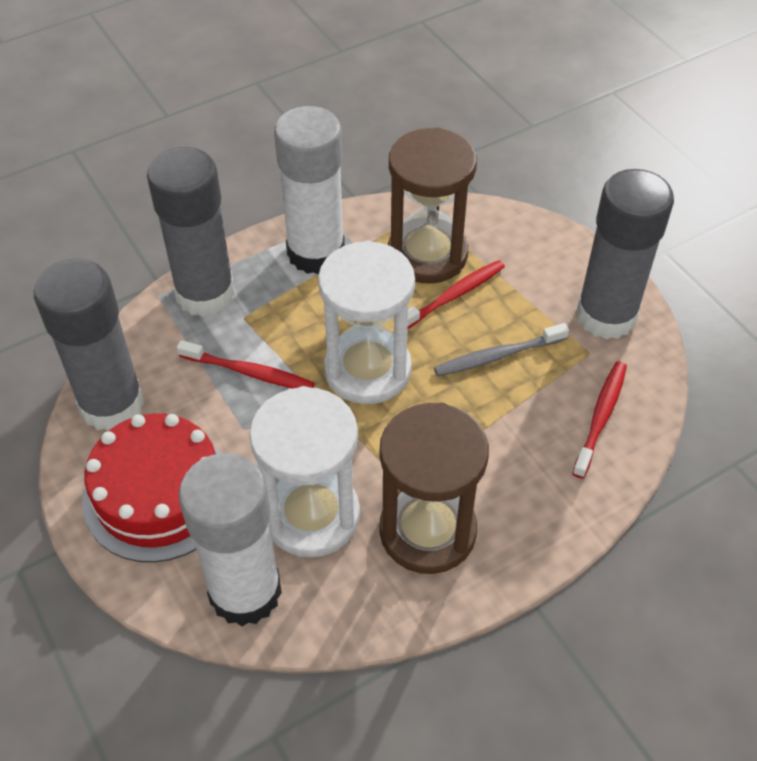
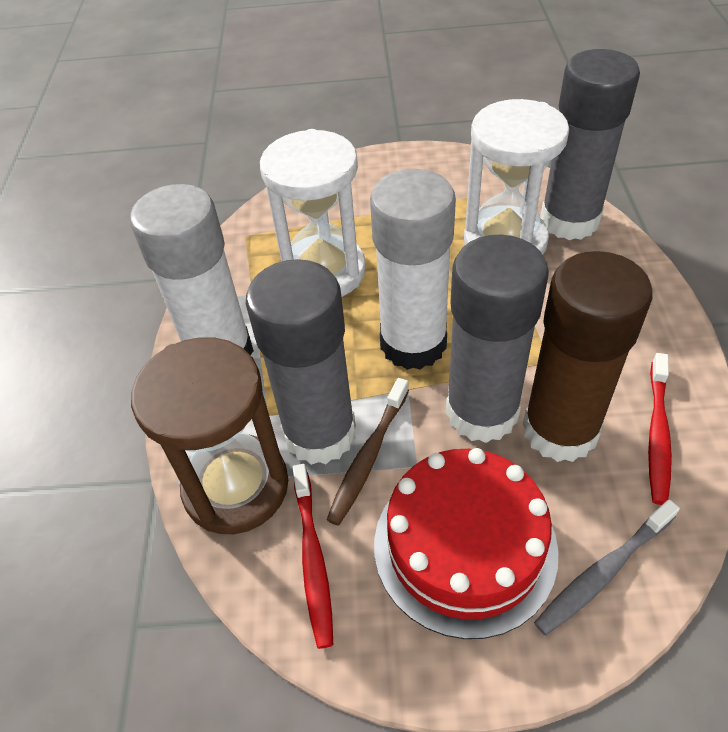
brown glue stick: none = 0 -> [523,251,652,462] = 1
brown hourglass: [379,402,489,574] [388,127,477,284] = 2 -> [131,337,288,534] = 1
brown toothbrush: none = 0 -> [326,378,409,526] = 1
red toothbrush: [177,340,315,388] [408,260,505,329] [572,362,627,479] = 3 -> [293,464,333,649] [648,353,672,505] = 2

